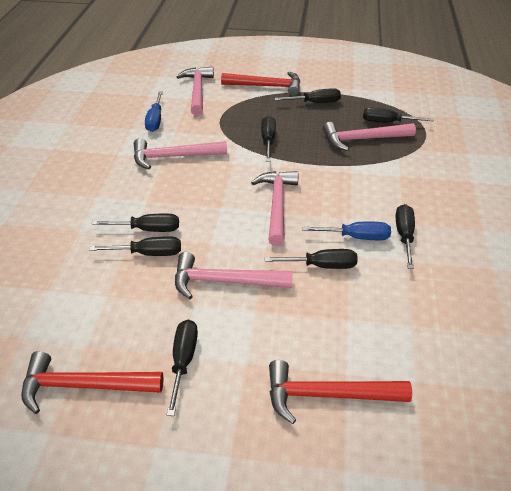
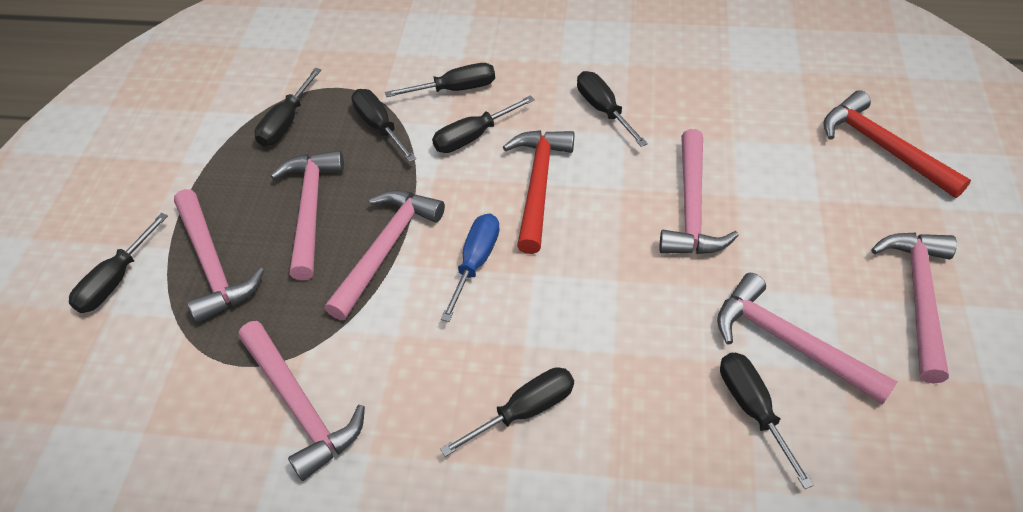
blue screwdriver: [145,92,163,132] [302,222,391,240] = 2 -> [441,214,500,322] = 1
pink hammer: [134,138,227,169] [175,252,293,299] [176,66,214,116] [251,171,298,246] [323,122,416,151] = 5 -> [174,189,264,323] [238,321,365,481] [271,150,344,280] [325,190,445,320] [659,129,739,254] [717,273,897,405] [871,233,957,384] = 7
red hammer: [21,351,164,414] [221,72,300,96] [269,360,412,424] = 3 -> [503,130,574,254] [824,90,971,198] = 2

